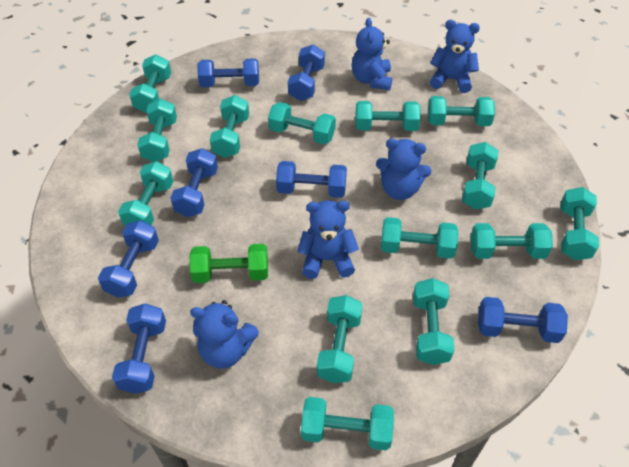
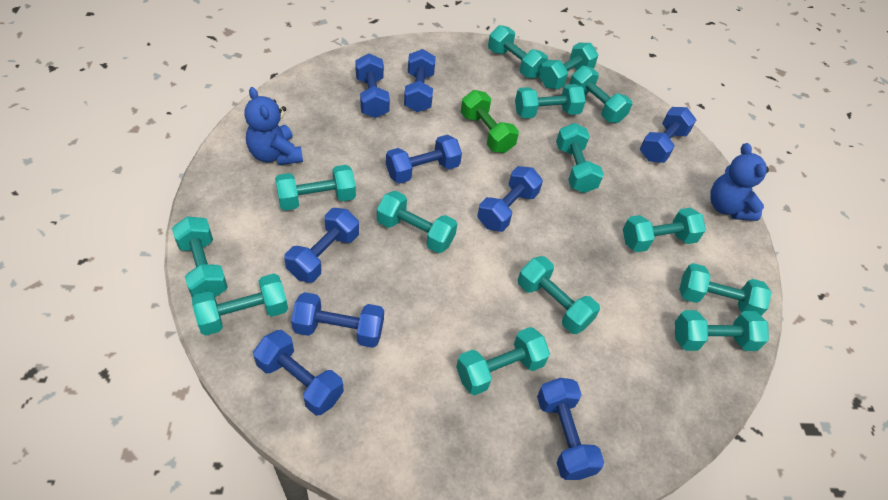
blue dumbbell: [98,220,159,298] [112,304,166,394] [170,148,218,217] [198,59,259,87] [276,161,347,198] [288,45,325,101] [478,297,568,343] = 7 -> [253,330,344,415] [284,208,359,283] [291,292,384,348] [355,53,390,118] [386,135,462,184] [404,49,436,112] [477,166,543,232] [537,378,604,480] [640,107,696,163] = 9
blue teddy bear: [190,300,259,369] [297,200,359,279] [352,18,392,90] [376,138,432,200] [430,20,480,93] = 5 -> [244,87,303,165] [710,143,769,221] = 2

